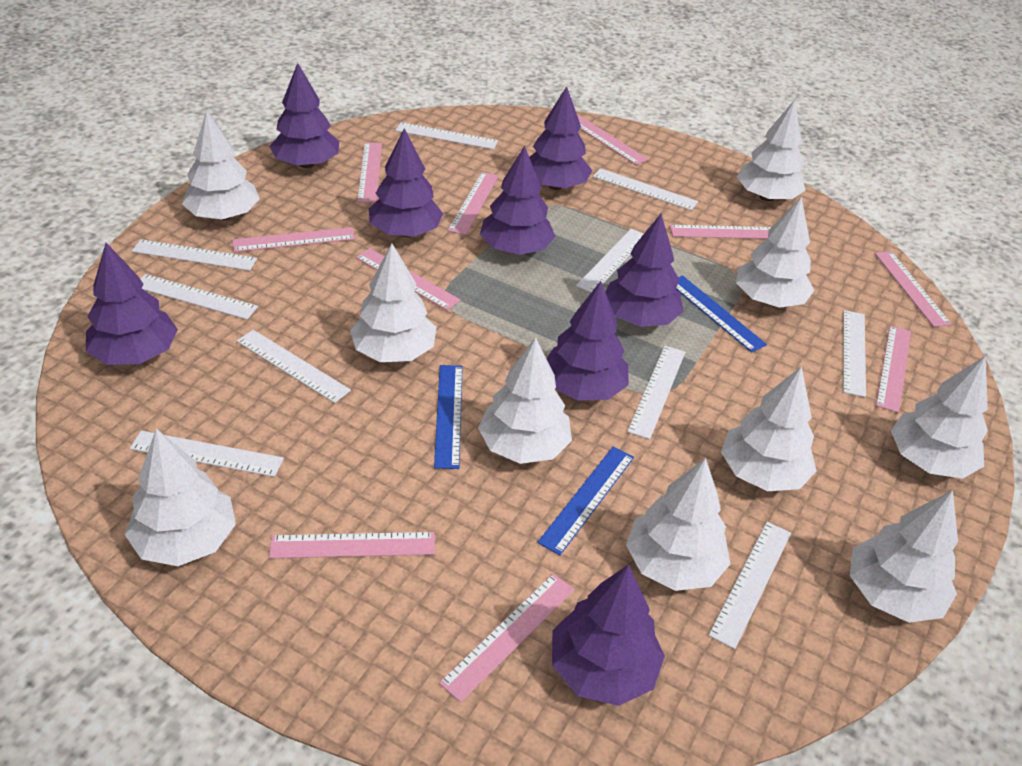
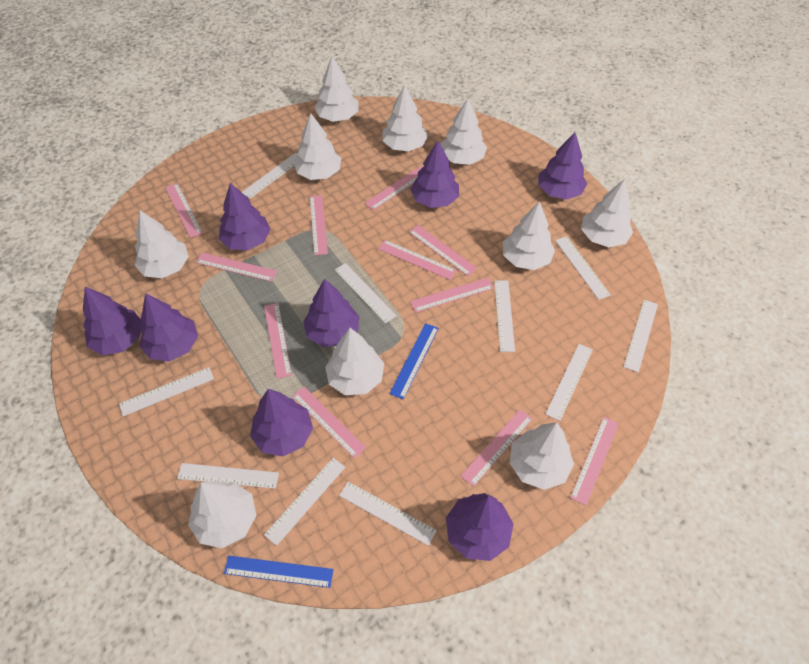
blue ruler: [434,365,463,469] [537,446,634,555] [676,275,767,352] = 3 -> [224,556,334,588] [389,323,439,399] = 2
pink ruler: [232,227,355,252] [269,532,435,558] [356,248,461,310] [357,142,382,203] [439,574,574,702] [448,172,499,235] [578,116,648,165] [670,225,771,239] [875,251,952,327] [876,325,911,413] = 10 -> [165,183,203,238] [196,252,277,282] [264,303,292,379] [292,387,366,458] [310,195,328,255] [365,166,422,210] [378,240,456,280] [409,225,477,276] [410,278,494,312] [461,409,533,487] [570,417,619,506] = 11

